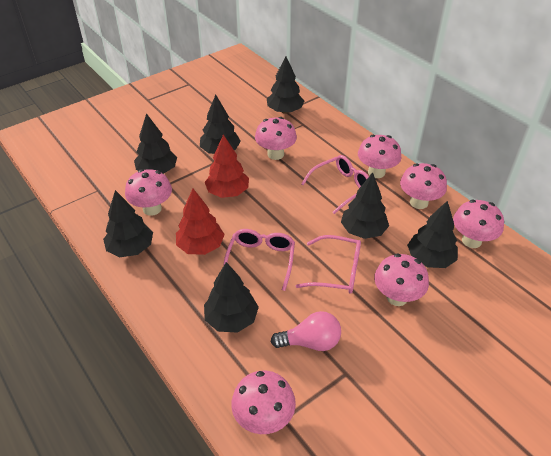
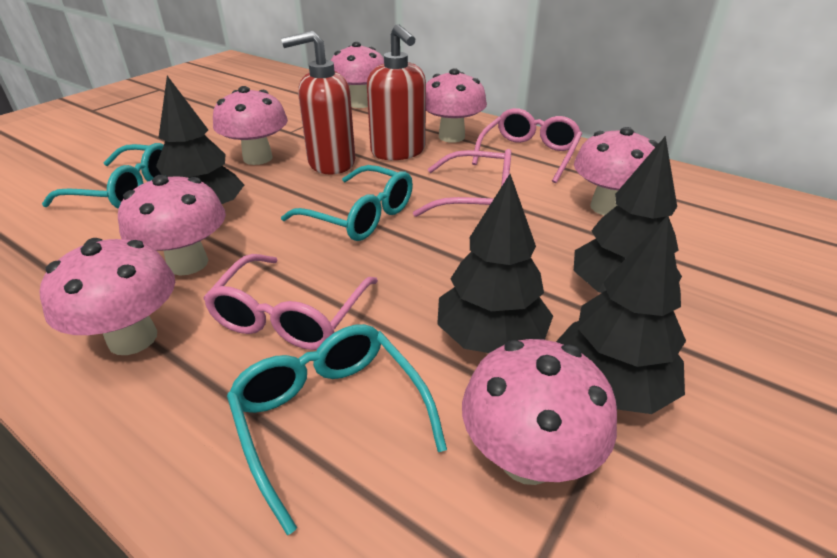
black tree: [103,190,153,257] [134,113,177,174] [200,94,241,154] [204,262,259,333] [267,56,304,114] [341,172,389,239] [407,201,458,268] = 7 -> [156,76,244,204] [437,174,553,353] [556,216,686,414] [574,136,682,293] = 4
pink light bulb: [271,311,341,351] = 1 -> none = 0
red soap dispenser: none = 0 -> [281,31,355,175] [367,24,426,160] = 2
red tree: [176,189,225,255] [205,134,249,198] = 2 -> none = 0
turquoise glasses: none = 0 -> [42,143,164,209] [227,324,447,535] [281,165,413,241] = 3

